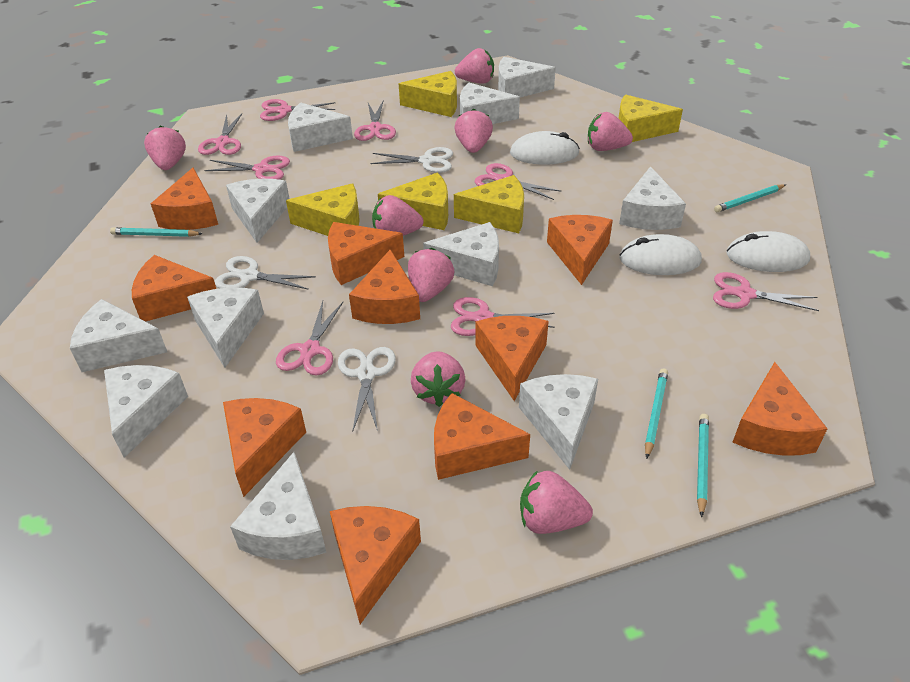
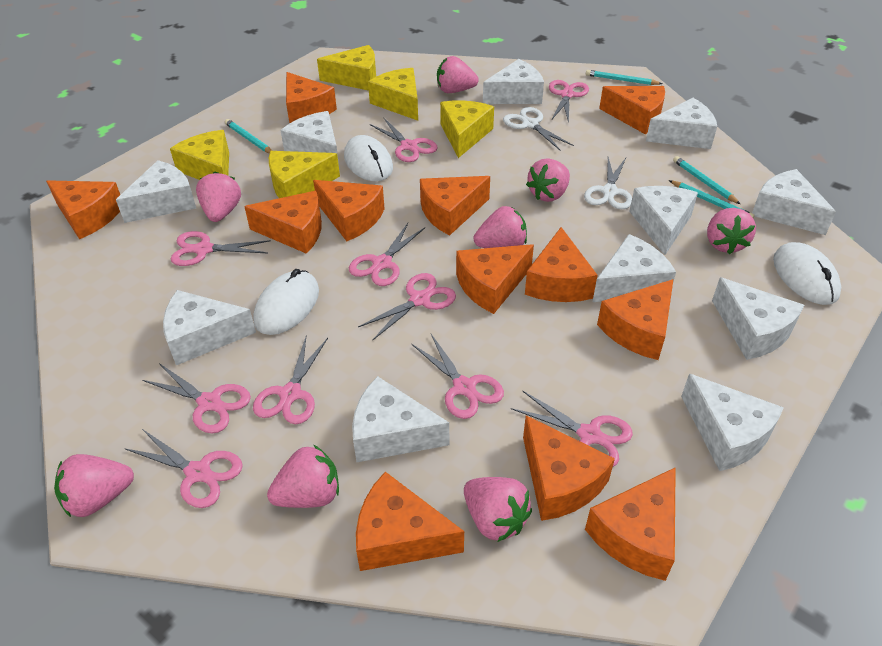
orange cheese: [132,255,216,322] [151,168,218,230] [223,398,306,497] [328,222,404,285] [330,506,421,624] [349,249,420,324] [434,393,530,480] [475,316,549,401] [547,215,613,285] [733,362,828,456] = 10 -> [46,180,120,239] [244,191,322,254] [286,72,337,123] [313,180,384,241] [356,472,464,571] [420,176,490,235] [456,244,534,314] [523,415,615,521] [525,227,598,302] [585,467,676,581] [597,279,673,360] [599,86,665,134] = 12
pink scissors: [198,114,242,155] [204,155,290,180] [260,99,336,121] [276,301,343,376] [354,101,396,141] [451,297,555,336] [475,163,561,200] [713,272,819,311] = 8 -> [124,429,243,508] [142,363,251,433] [171,231,271,266] [253,337,328,424] [349,223,425,286] [358,273,456,340] [370,117,437,162] [412,334,504,419] [511,391,633,467] [549,80,589,123] = 10
white scissors: [215,256,316,290] [338,347,396,432] [370,147,453,173] = 3 -> [503,107,574,150] [584,157,632,209] = 2

